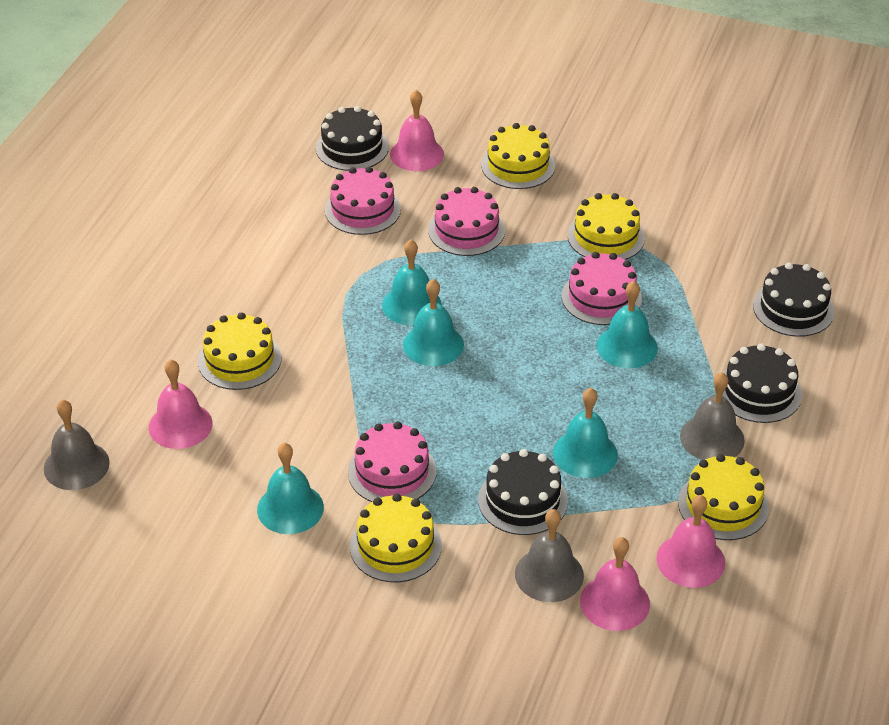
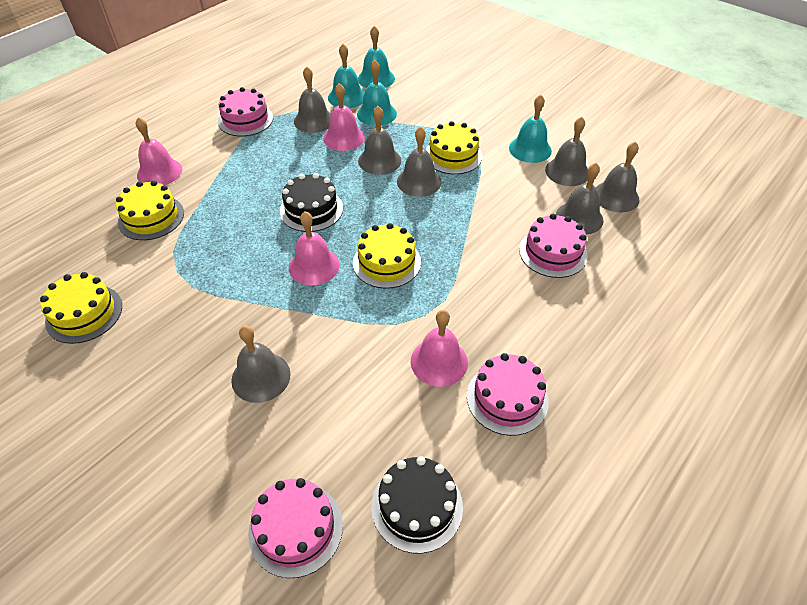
black cake: [316,106,389,171] [478,449,568,535] [722,343,802,423] [753,262,835,337] = 4 -> [280,173,343,232] [371,456,463,554] = 2
grey bell: [44,400,110,490] [515,509,584,602] [680,372,745,460] = 3 -> [231,326,291,403] [294,67,331,133] [358,106,401,175] [397,126,441,197] [545,117,588,186] [556,163,604,234] [595,141,640,212] = 7
turquoise bell: [257,443,324,534] [382,239,442,326] [403,279,464,366] [553,388,618,478] [597,281,658,368] = 5 -> [328,44,365,108] [357,60,397,126] [358,26,395,88] [509,95,552,163] = 4
yellow cake: [198,312,281,390] [350,493,442,582] [481,123,555,189] [567,193,645,260] [678,454,769,540] = 5 -> [40,272,122,344] [116,181,184,240] [353,223,421,289] [426,121,483,174] = 4

